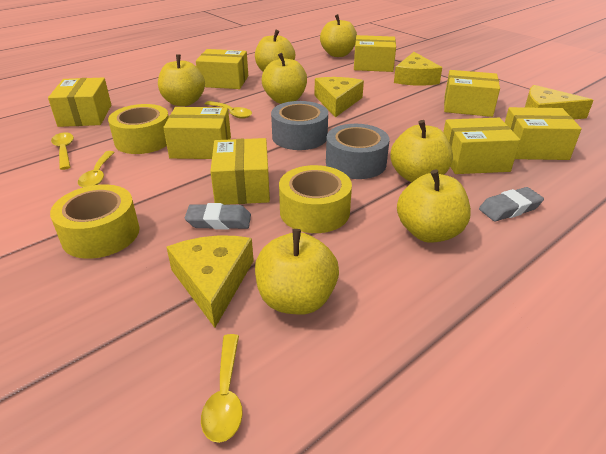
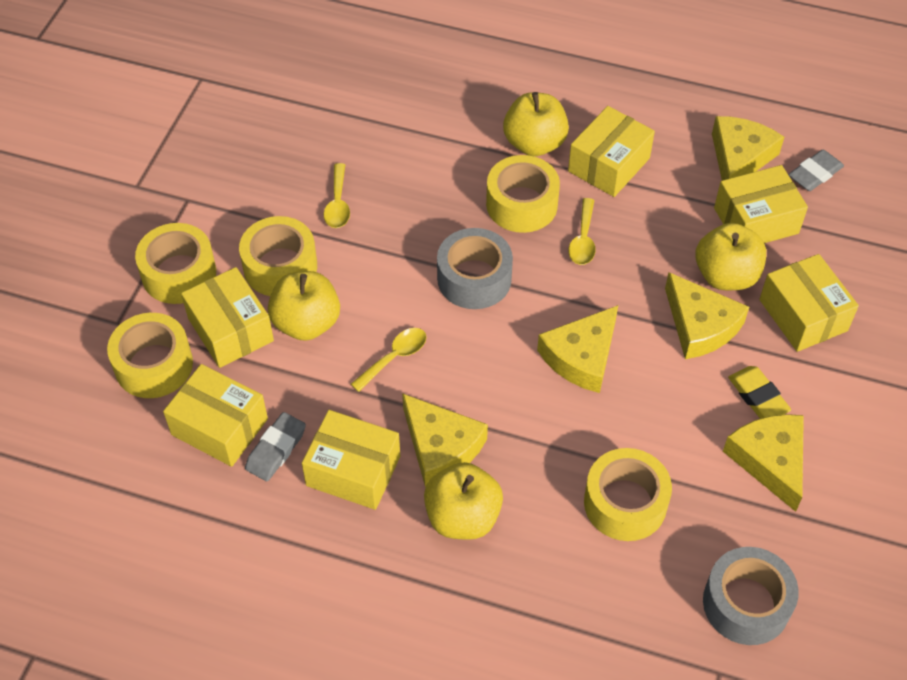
yellow apple: [158,54,205,106] [255,30,295,71] [255,229,339,315] [262,53,307,104] [320,14,357,57] [390,120,453,182] [397,169,471,243] = 7 -> [268,271,340,341] [424,462,503,540] [503,92,569,156] [695,223,766,290] = 4
yellow box: [48,78,111,127] [163,107,231,159] [196,49,248,89] [210,138,270,205] [354,35,396,72] [443,118,520,174] [444,70,500,117] [505,107,582,160] = 8 -> [163,364,268,467] [181,267,274,368] [302,410,400,510] [568,106,655,197] [714,165,808,243] [759,254,859,352] = 6
yellow cheese: [167,236,254,328] [314,77,364,117] [394,52,442,86] [525,85,594,119] = 4 -> [402,393,488,487] [537,305,618,393] [665,272,749,359] [712,116,784,181] [723,414,804,512] = 5
yellow eraser: none = 0 -> [728,366,791,419] = 1
yellow spoon: [51,132,74,170] [78,151,115,187] [201,334,243,443] [205,101,252,119] = 4 -> [324,163,350,228] [351,328,427,392] [568,198,596,265] = 3
yellow tape: [50,184,139,259] [108,104,169,154] [279,165,352,233] = 3 -> [107,313,193,398] [135,223,216,304] [239,216,317,296] [486,155,560,233] [584,448,672,541] = 5

